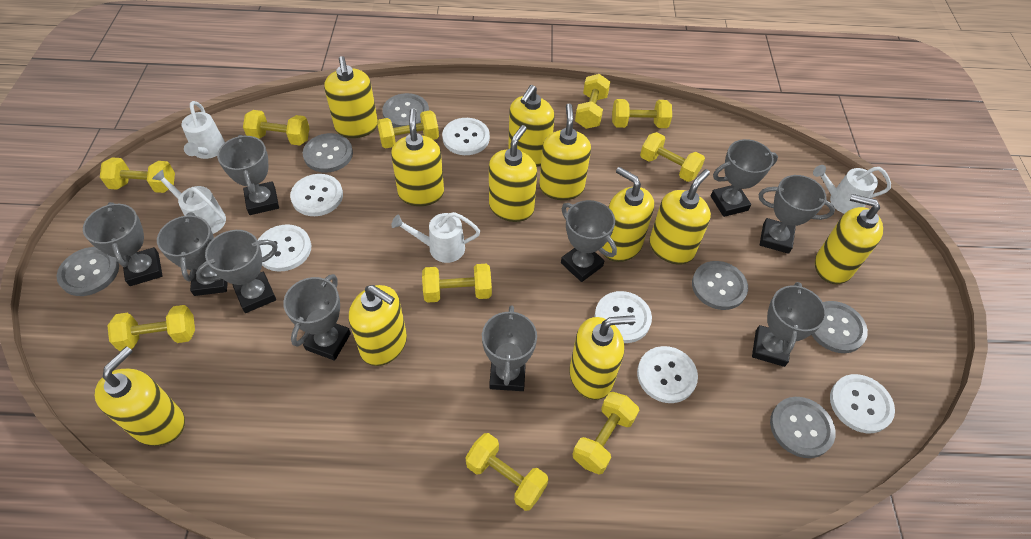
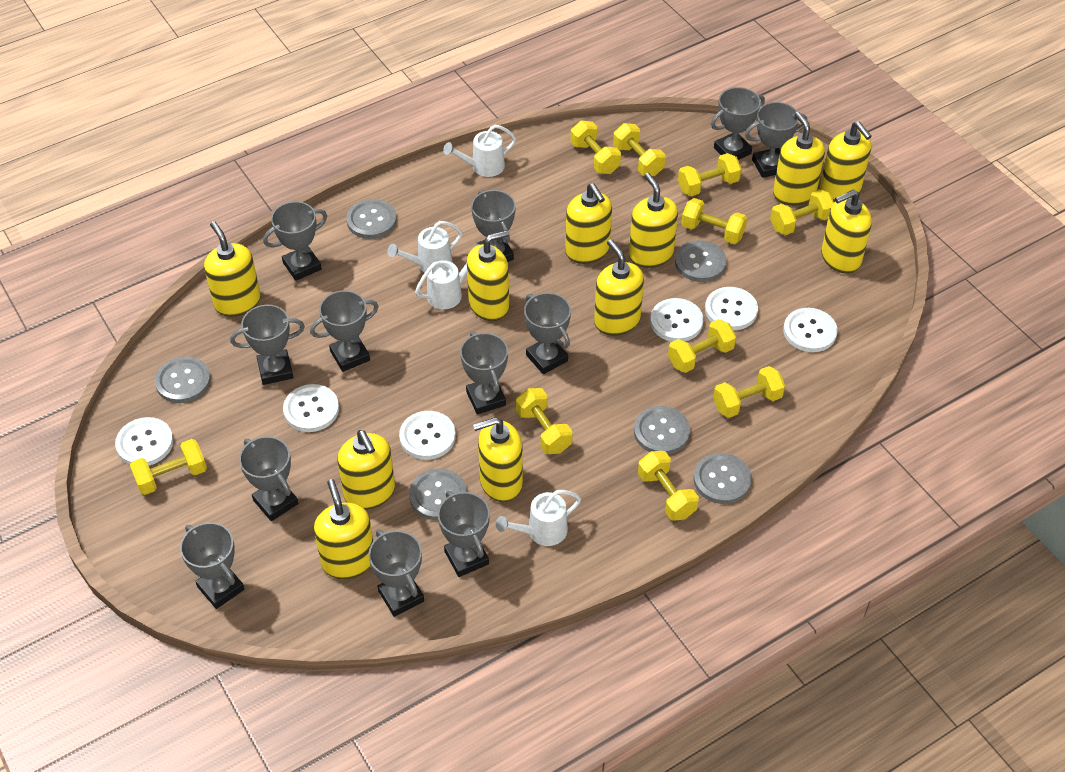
grey trophy: [83,202,162,286] [157,212,228,296] [196,230,278,313] [217,135,279,215] [283,274,351,361] [482,306,537,391] [561,200,617,282] [711,139,778,217] [752,282,826,367] [759,175,835,254] = 10 -> [180,522,245,609] [230,305,305,385] [239,436,298,521] [263,201,327,281] [310,290,379,372] [369,529,424,617] [438,490,490,577] [460,332,508,414] [471,190,516,262] [524,293,571,374] [711,87,765,160] [745,102,807,178] = 12

